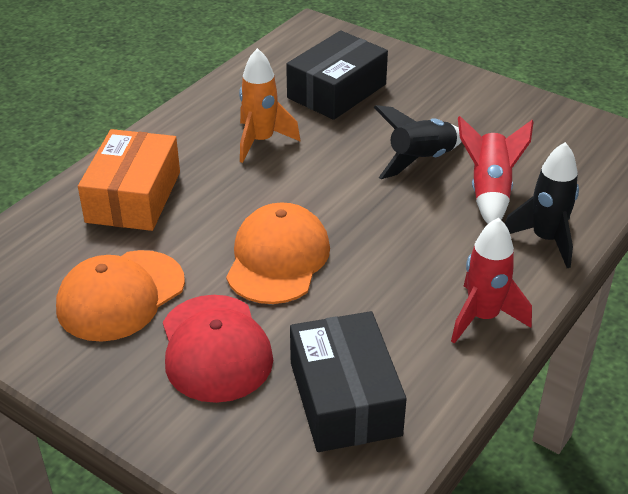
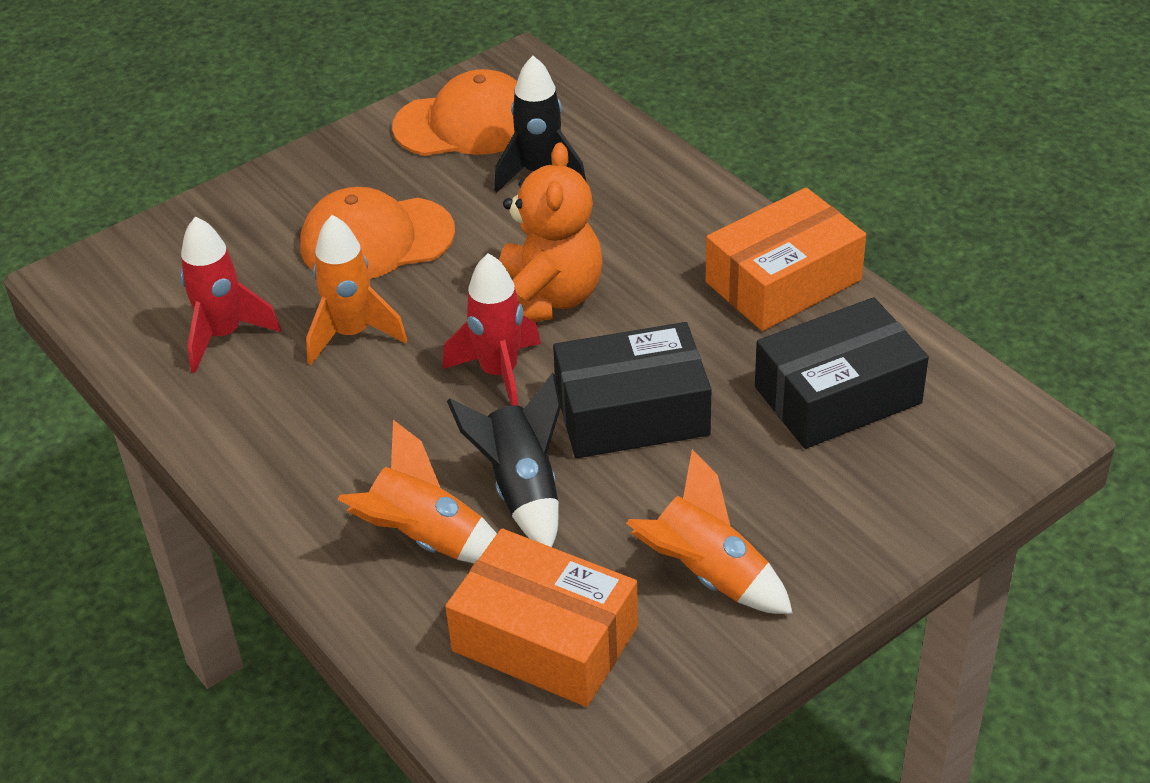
orange box: [78,129,180,231] = 1 -> [445,529,638,707] [706,187,866,331] = 2
orange rocket: [239,48,301,163] = 1 -> [306,215,407,365] [338,420,497,564] [626,449,793,614] = 3
orange teddy bear: none = 0 -> [499,143,603,322] = 1
red cap: [163,295,273,403] = 1 -> none = 0

